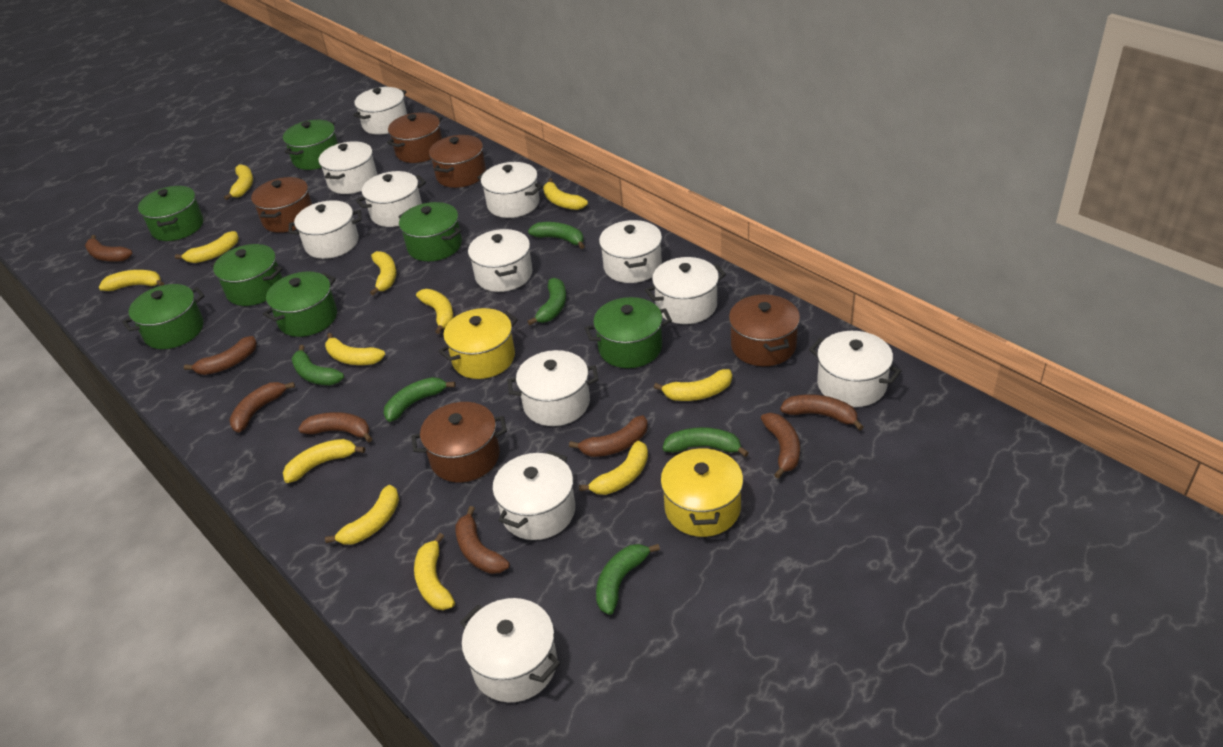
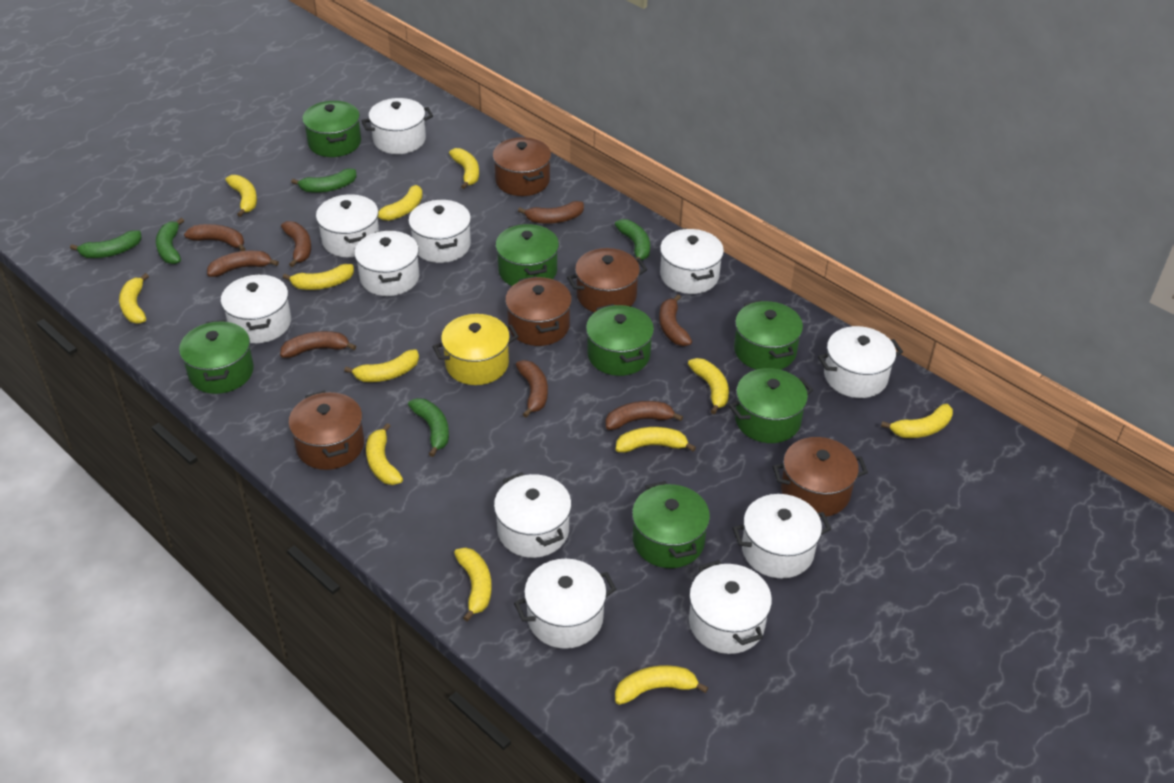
green banana: [292,345,344,385] [384,377,455,422] [527,278,566,325] [528,222,585,249] [596,544,660,615] [663,427,749,457] = 6 -> [70,230,142,258] [156,218,184,264] [291,169,357,193] [408,398,449,457] [615,219,650,263] = 5
white pot: [289,200,362,259] [319,141,377,194] [354,87,407,135] [356,171,426,227] [460,598,560,702] [468,229,533,292] [477,162,543,218] [492,451,575,540] [508,350,599,426] [599,220,662,283] [645,257,726,324] [809,331,901,407] = 12 -> [221,273,291,343] [316,194,379,257] [354,230,419,296] [362,98,433,154] [408,199,471,263] [494,472,572,558] [514,559,616,649] [660,228,724,294] [689,560,772,654] [733,494,831,578] [818,326,903,398] = 11
yellow pot: [438,308,518,379] [660,446,743,537] = 2 -> [432,314,519,385] = 1

